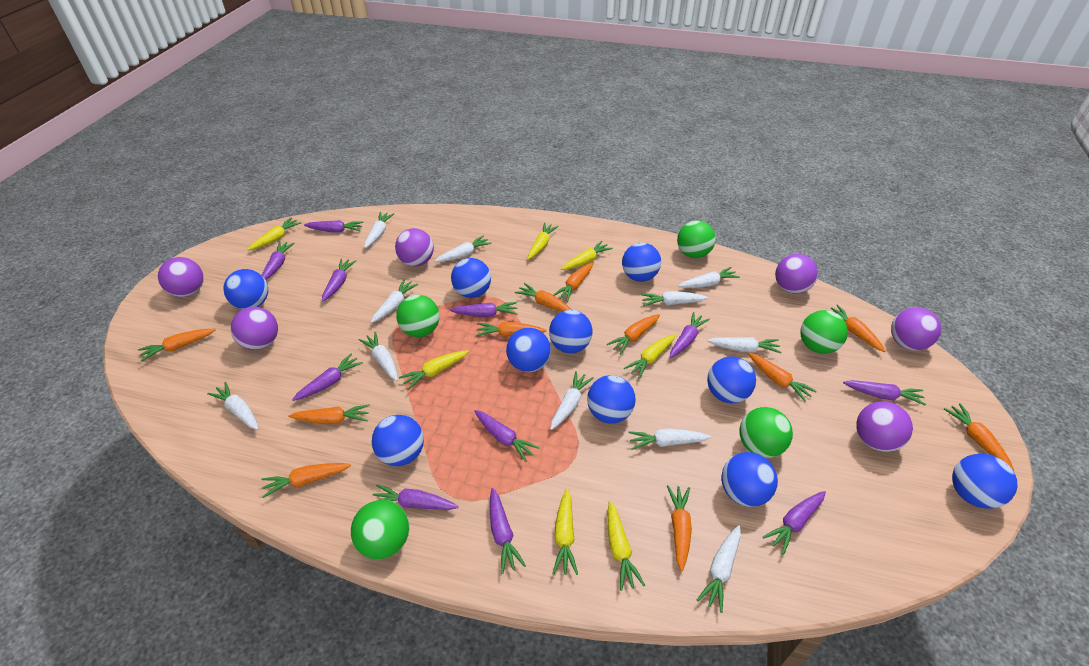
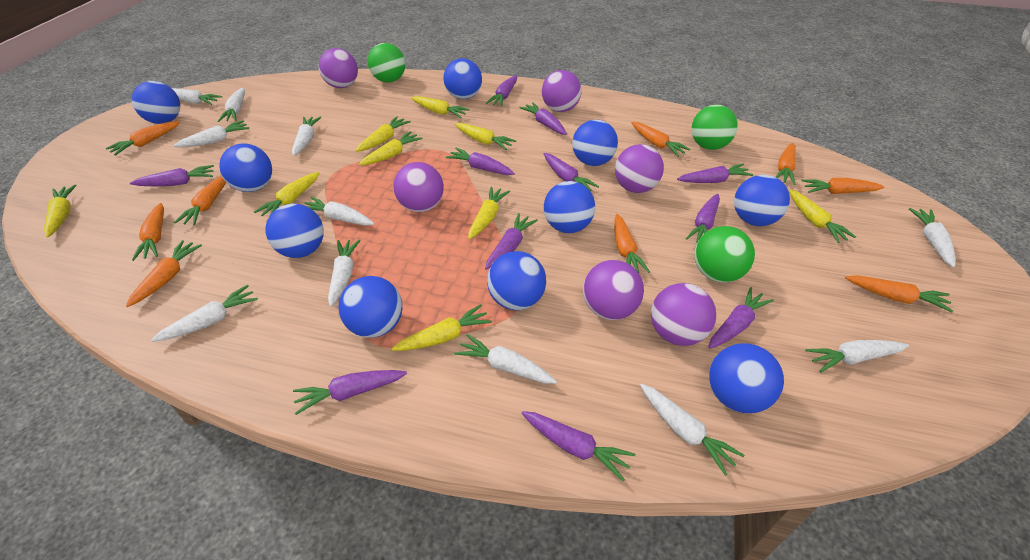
green ball: [351,500,409,559] [396,295,440,337] [677,221,716,258] [739,407,793,458] [800,310,848,354] = 5 -> [368,43,405,83] [692,105,738,150] [695,226,755,283] = 3
orange carrot: [138,329,216,362] [261,463,351,498] [288,404,370,424] [476,322,547,337] [515,283,572,312] [553,262,593,302] [607,314,660,354] [667,485,692,571] [748,353,817,402] [831,305,885,352] [944,403,1014,471] = 11 -> [106,121,180,156] [126,240,202,307] [132,203,164,261] [174,176,226,225] [614,214,650,273] [632,122,691,157] [776,143,796,185] [801,178,885,194] [845,275,953,312] = 9
yellow carrot: [247,218,301,250] [399,350,469,390] [528,223,559,259] [552,489,578,575] [561,241,613,270] [607,501,645,591] [624,334,676,379] = 7 -> [44,185,76,237] [254,172,320,216] [356,116,411,152] [359,131,423,166] [391,304,492,351] [411,96,470,118] [455,123,516,150] [468,186,510,239] [789,189,856,243] = 9

